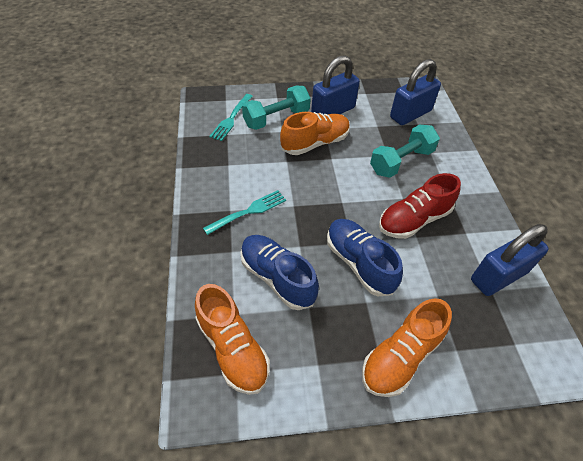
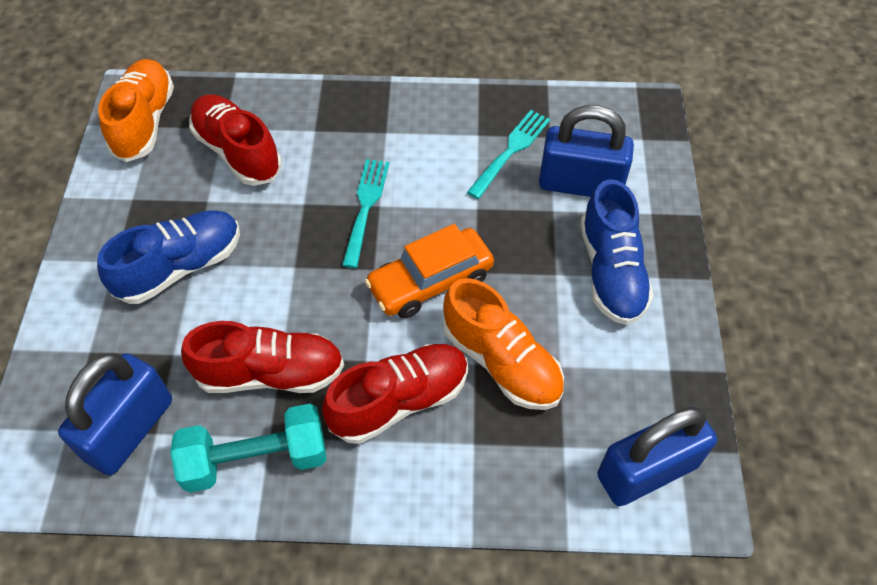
orange car: none = 0 -> [365,224,494,319] = 1
orange shoe: [195,284,270,395] [280,112,350,155] [362,298,452,397] = 3 -> [98,59,174,162] [443,278,564,410] = 2
red shoe: [379,173,461,239] = 1 -> [181,321,344,393] [189,94,282,186] [322,344,468,444] = 3
turquoise dumbbell: [242,86,311,130] [370,125,440,178] = 2 -> [170,404,327,493] = 1

